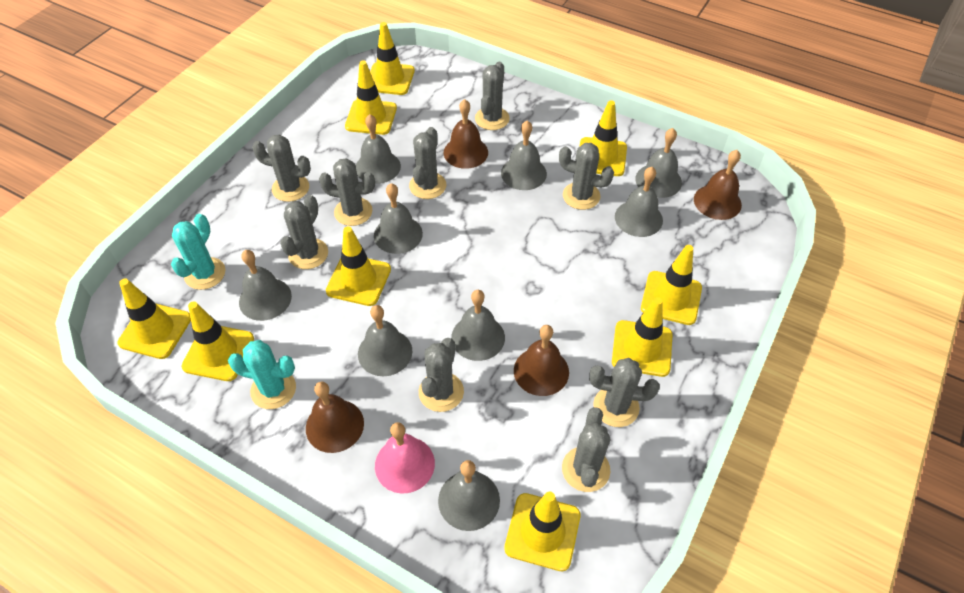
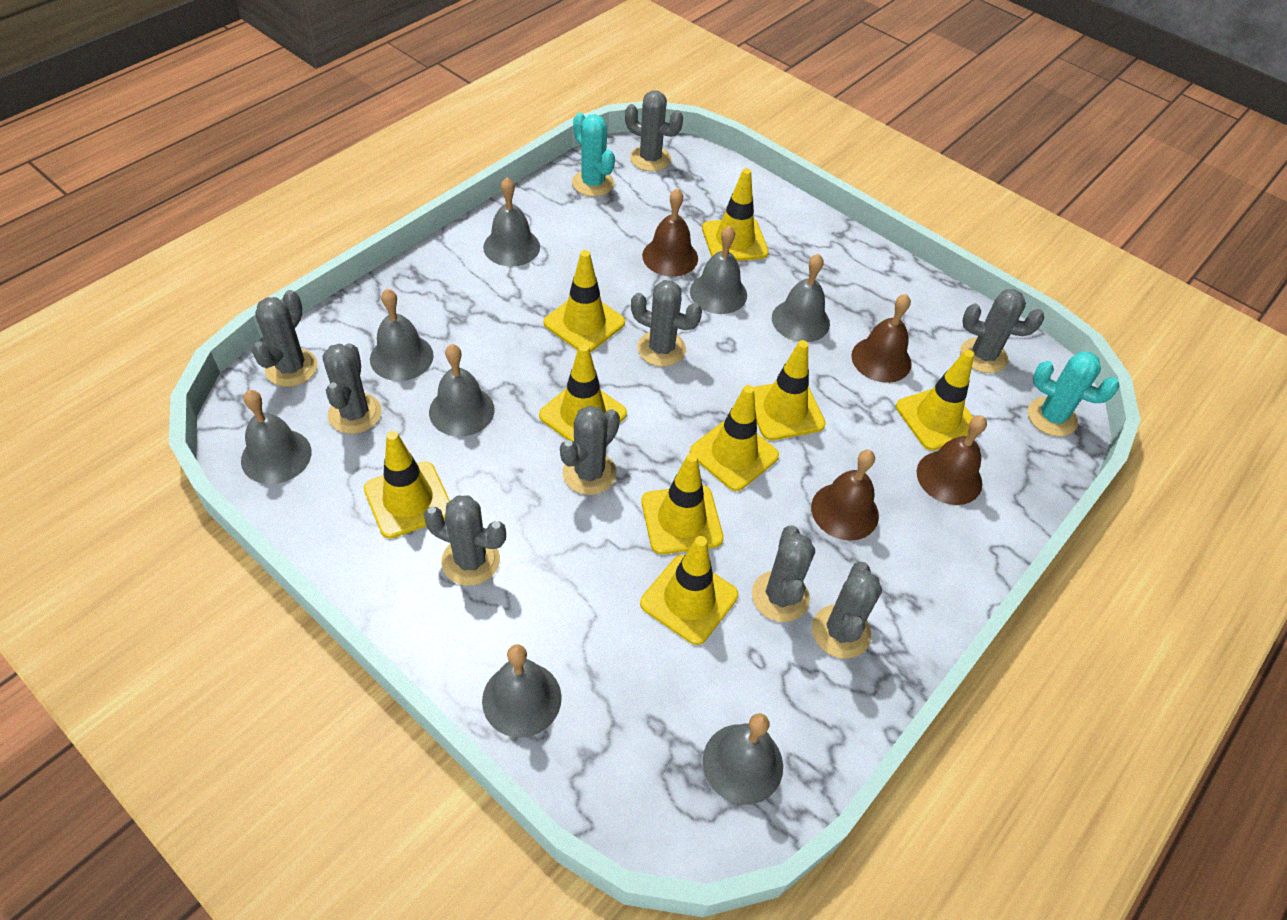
grey bell: [239,250,292,321] [356,114,401,184] [358,305,412,376] [374,183,423,254] [438,460,500,531] [451,290,505,361] [501,121,547,190] [615,167,663,237] [635,128,682,198] = 9 -> [241,390,312,484] [370,289,434,381] [429,344,495,437] [482,644,562,738] [483,177,540,267] [690,225,747,314] [703,713,783,805] [772,254,830,342] = 8
pink bell: [375,422,435,493] = 1 -> none = 0

